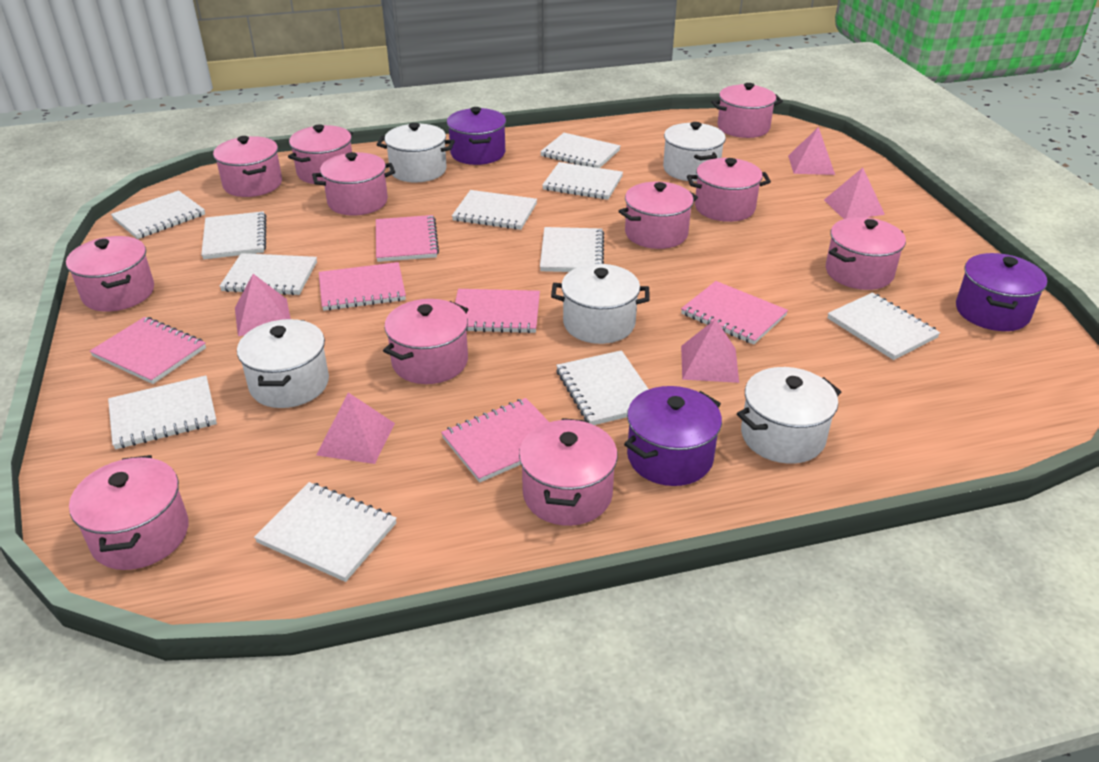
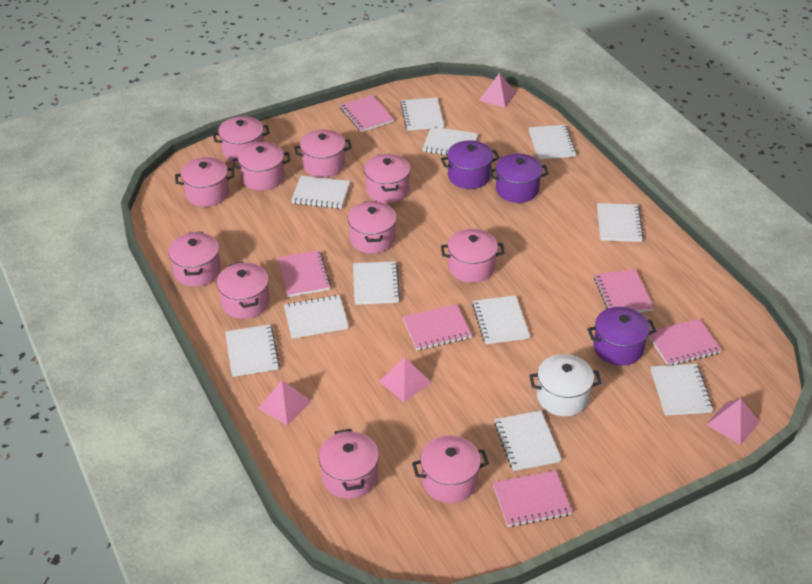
pink pyramid: [235,274,291,336] [316,393,395,464] [681,319,739,383] [788,127,835,175] [824,168,885,219] = 5 -> [258,380,311,426] [379,357,431,402] [479,73,516,108] [706,398,760,445] = 4
white pot: [237,319,329,408] [376,123,455,182] [551,264,650,344] [663,122,726,181] [737,367,841,464] = 5 -> [529,354,601,416] = 1

